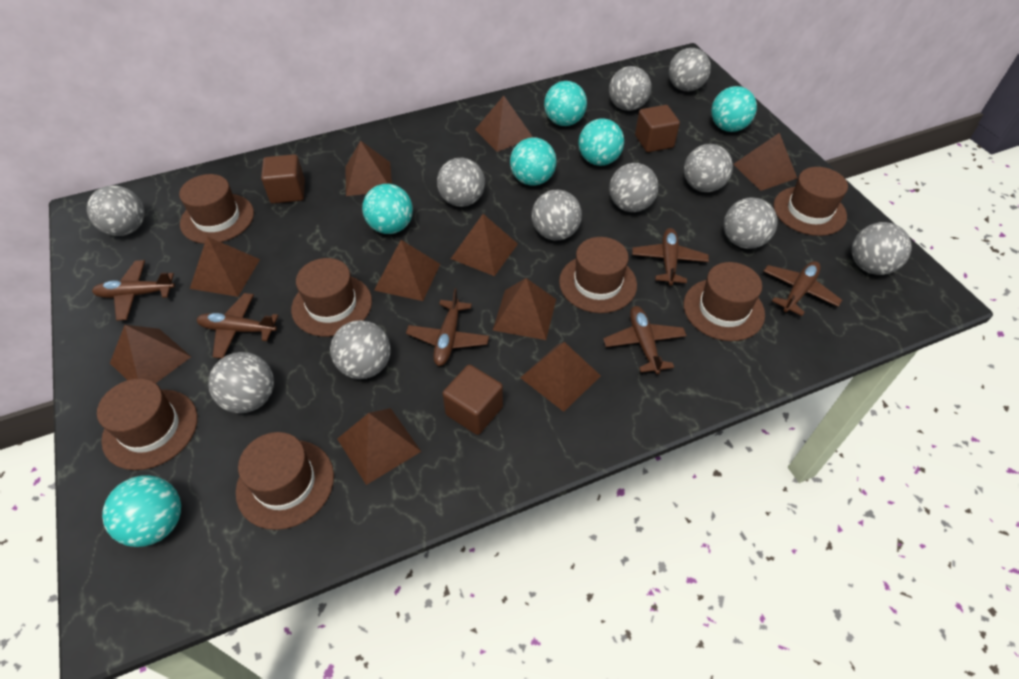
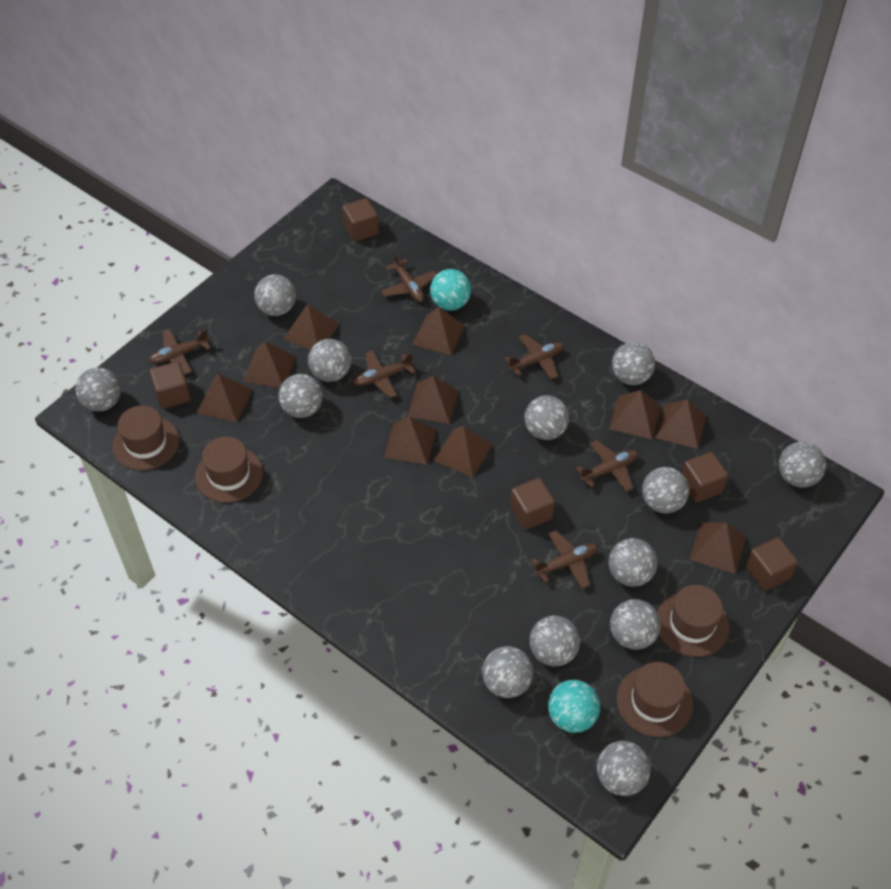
brown cube: [261,154,305,204] [442,365,503,435] [635,105,680,152] = 3 -> [149,361,191,409] [342,198,379,242] [510,478,555,530] [682,452,728,503] [746,537,798,591] = 5
brown hat: [97,378,198,470] [179,174,254,244] [236,432,334,530] [291,258,372,337] [559,237,637,313] [684,262,765,341] [774,167,848,236] = 7 -> [112,406,179,470] [195,437,263,503] [617,662,693,737] [657,585,729,657] = 4
grey ball: [87,186,144,236] [208,352,274,413] [330,320,391,379] [437,158,485,207] [532,190,582,240] [609,66,651,111] [609,163,658,212] [669,48,711,91] [684,144,733,192] [724,197,777,249] [852,222,912,275] = 11 -> [76,368,121,411] [254,274,296,316] [279,374,323,418] [308,339,351,382] [482,646,533,698] [524,395,569,440] [530,616,580,666] [596,741,651,796] [609,538,657,587] [610,599,661,650] [612,342,655,385] [642,467,689,513] [779,442,826,488] = 13
turquoise ball: [102,475,181,547] [362,184,413,234] [510,137,557,186] [544,81,587,126] [578,118,624,166] [711,86,757,132] = 6 -> [430,269,471,310] [548,680,600,733] = 2

